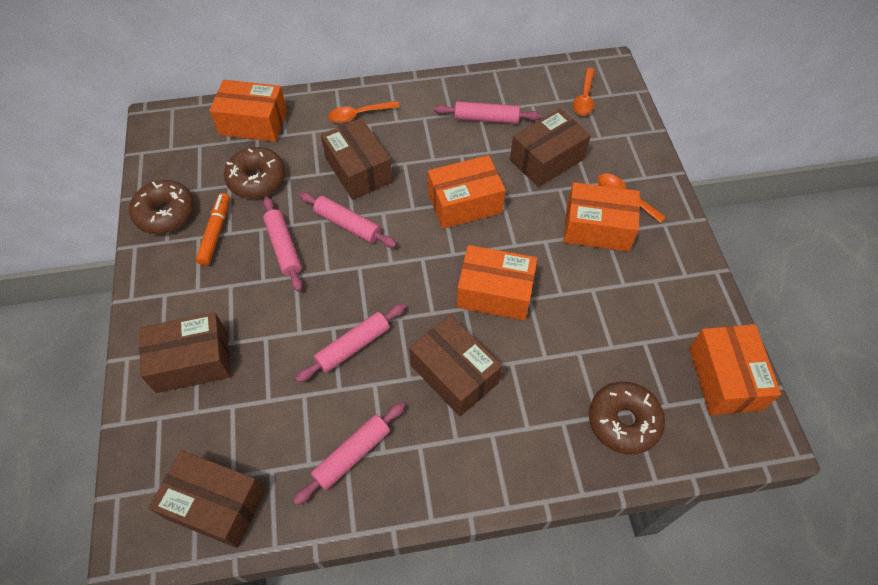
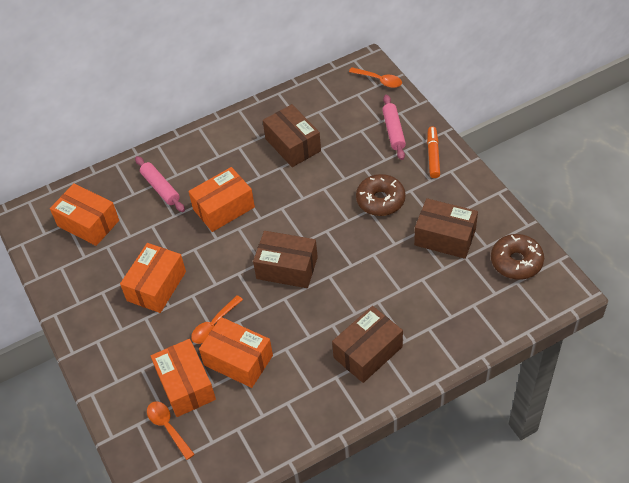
brown box: [139,312,231,393] [149,450,265,548] [321,118,393,200] [409,315,502,417] [510,109,591,187] = 5 -> [253,231,318,288] [263,104,321,167] [332,306,403,383] [414,198,478,259] = 4
brown donut: [129,180,194,234] [224,147,286,198] [589,382,665,454] = 3 -> [356,174,405,216] [491,234,544,280] = 2
pink rolling pin: [263,197,303,292] [293,402,405,505] [296,304,406,383] [299,192,397,248] [434,101,541,124] = 5 -> [135,156,185,212] [382,95,406,160] = 2

